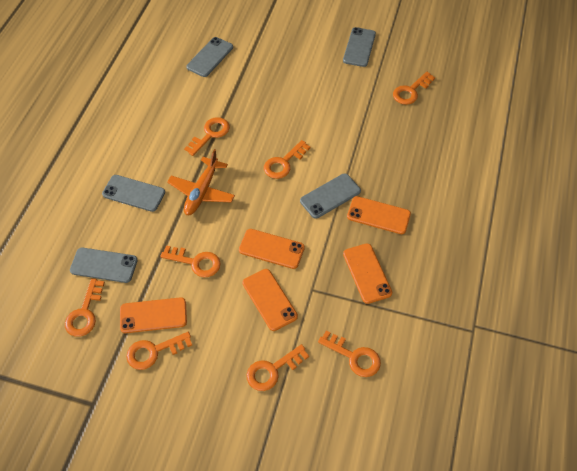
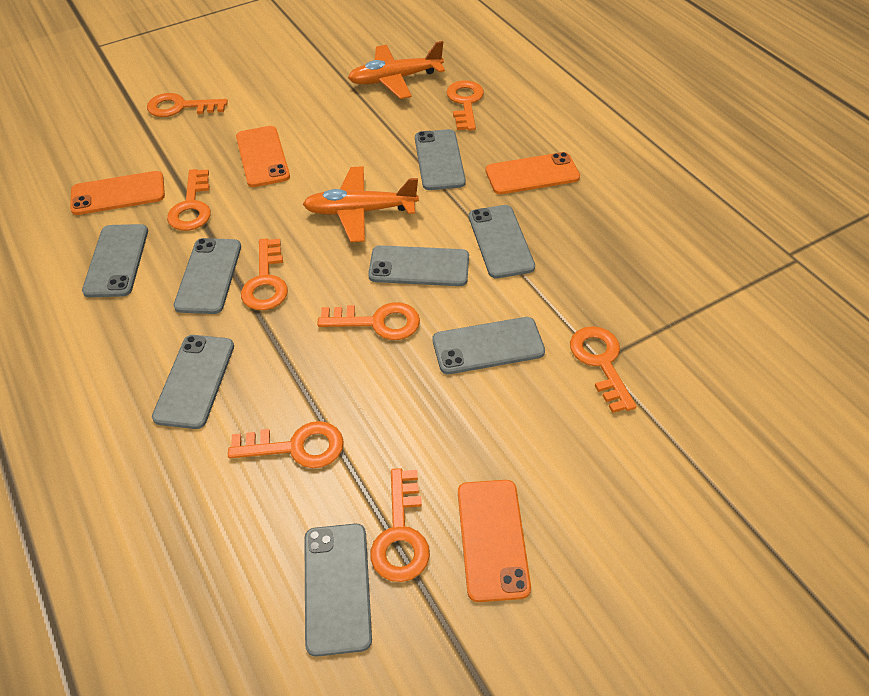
grey phone: [70,247,138,283] [102,175,165,212] [186,37,233,77] [300,173,361,219] [343,27,376,67] = 5 -> [82,224,148,297] [152,335,234,429] [174,238,241,314] [304,523,372,657] [368,245,469,286] [415,129,466,190] [433,317,545,374] [469,205,535,278] = 8
orange phone: [120,297,187,333] [239,229,305,269] [243,269,298,331] [343,243,392,304] [347,196,411,234] = 5 -> [70,171,165,215] [236,126,290,187] [458,480,531,602] [486,152,580,194] = 4
orange plane: [167,149,235,215] = 1 -> [303,166,419,242] [348,41,445,99] = 2

